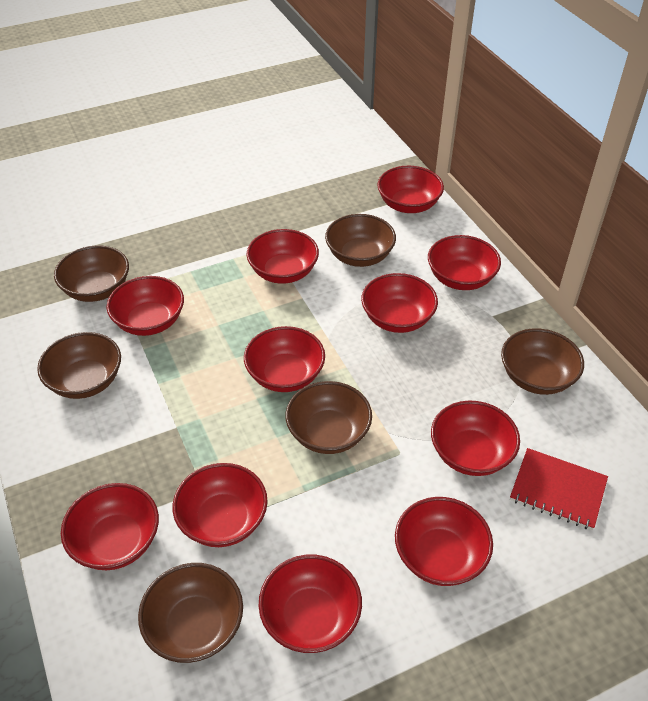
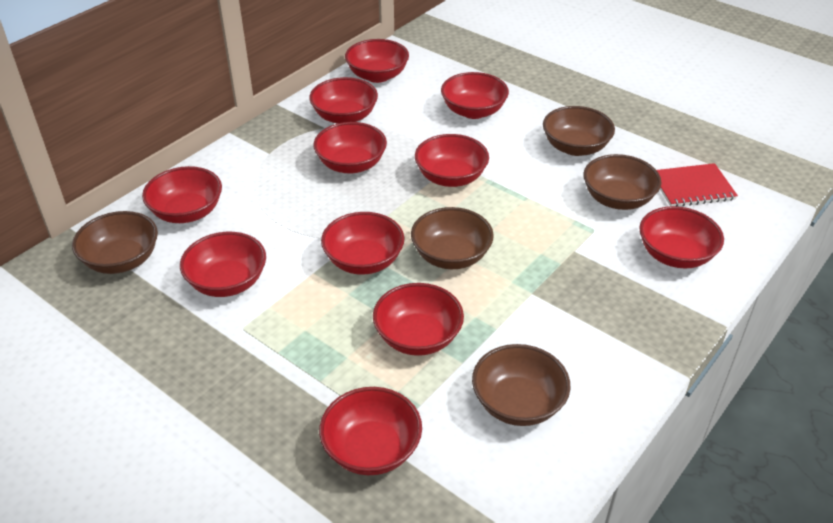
brown bowl: [37,332,121,399] [54,245,129,302] [138,563,243,663] [286,381,372,454] [325,214,396,267] [501,328,584,395] = 6 -> [72,211,158,274] [411,207,494,269] [472,344,570,426] [543,106,615,156] [583,154,661,210] = 5

